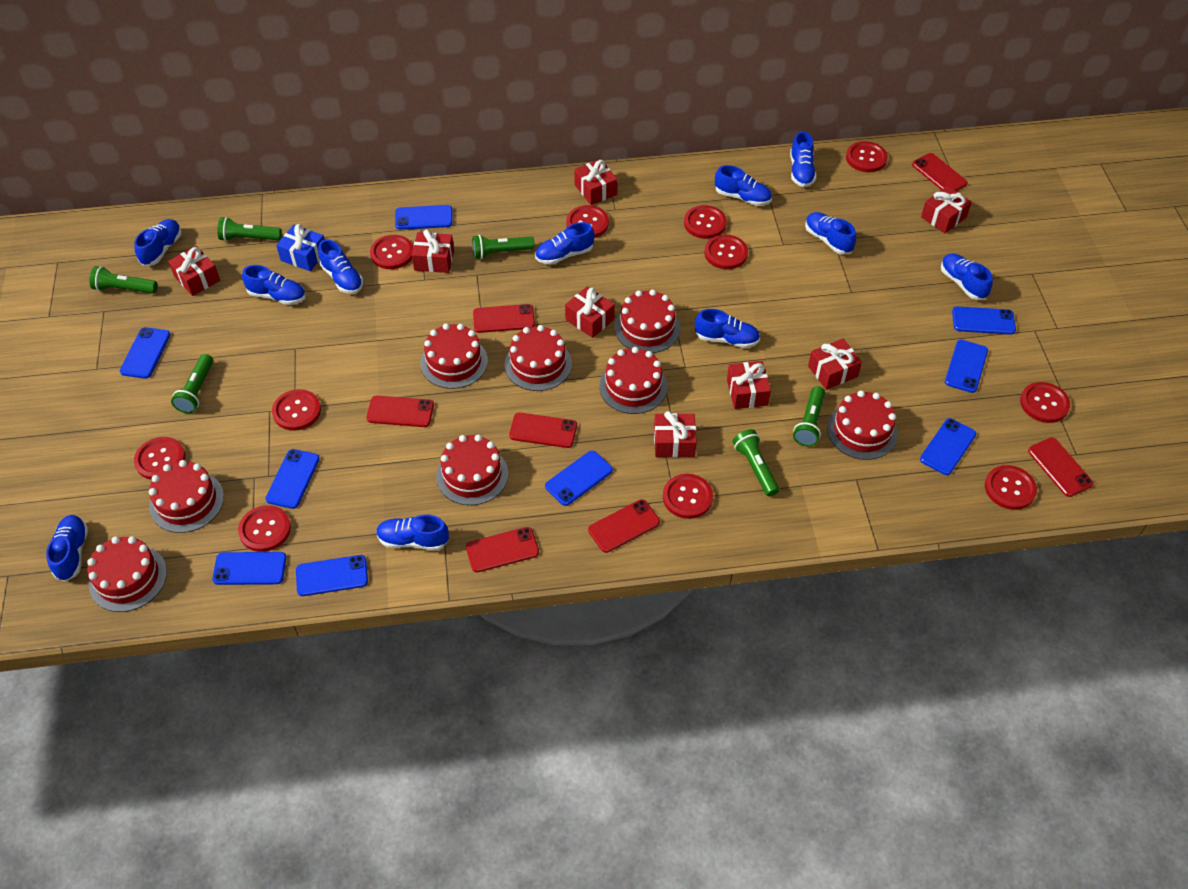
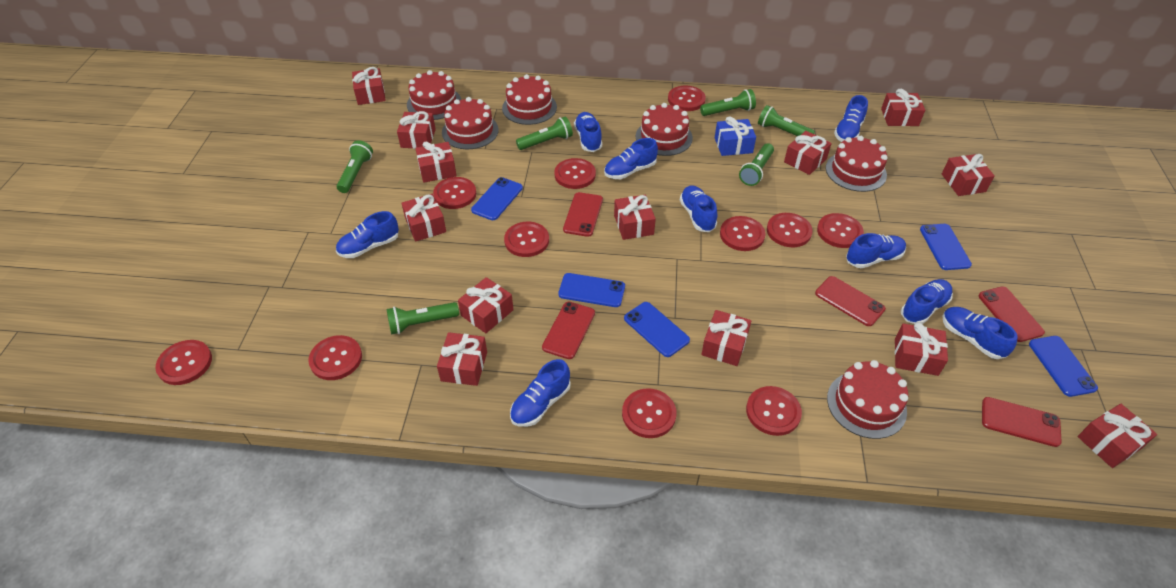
blue phone: [120,327,171,379] [212,552,287,585] [265,449,320,509] [296,555,368,596] [395,205,453,230] [545,451,613,506] [920,418,976,475] [945,340,988,393] [952,306,1016,335] = 9 -> [471,177,523,220] [558,273,625,307] [624,302,690,357] [920,224,972,270] [1029,336,1098,397] = 5
blue shoe: [46,515,88,581] [134,219,182,266] [242,265,306,305] [318,240,363,294] [376,515,449,551] [535,222,595,265] [695,309,760,348] [715,165,772,206] [790,132,816,187] [805,212,856,254] [941,253,993,300] = 11 -> [336,211,399,258] [510,359,571,427] [574,112,602,152] [604,138,658,179] [680,185,717,232] [834,95,868,142] [846,233,906,268] [901,279,953,324] [942,307,1018,359] = 9
red cake: [87,536,167,612] [149,460,224,533] [420,323,488,389] [436,435,508,505] [505,325,572,391] [599,347,668,414] [614,289,680,353] [827,390,898,460] = 8 -> [407,70,461,120] [442,97,499,149] [502,74,557,125] [636,103,693,156] [826,136,888,192] [827,360,908,439] = 6
red gift: [168,246,220,296] [412,229,454,273] [565,286,615,338] [574,159,618,205] [654,411,697,457] [727,361,771,409] [808,339,862,390] [921,186,972,233] = 8 -> [352,67,386,105] [397,111,436,149] [401,194,446,242] [415,141,457,183] [437,332,487,386] [458,277,514,333] [614,195,656,240] [701,310,751,366] [784,131,832,175] [881,89,925,126] [895,323,948,376] [942,154,995,196] [1078,404,1157,468] = 13
red phone: [367,396,434,427] [466,527,539,572] [473,304,535,333] [509,413,577,448] [588,499,660,553] [912,153,968,191] [1028,438,1093,497] = 7 -> [542,302,595,359] [563,192,603,237] [815,276,886,326] [978,286,1045,342] [982,397,1062,447] = 5

